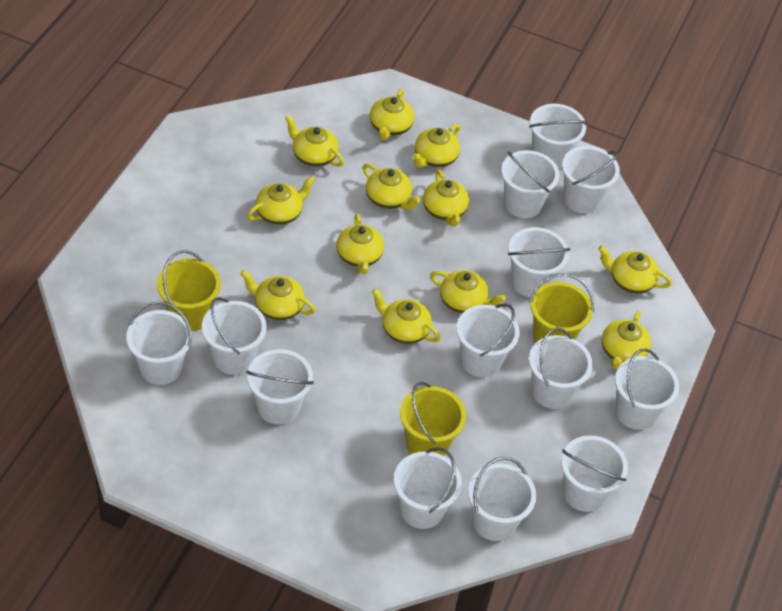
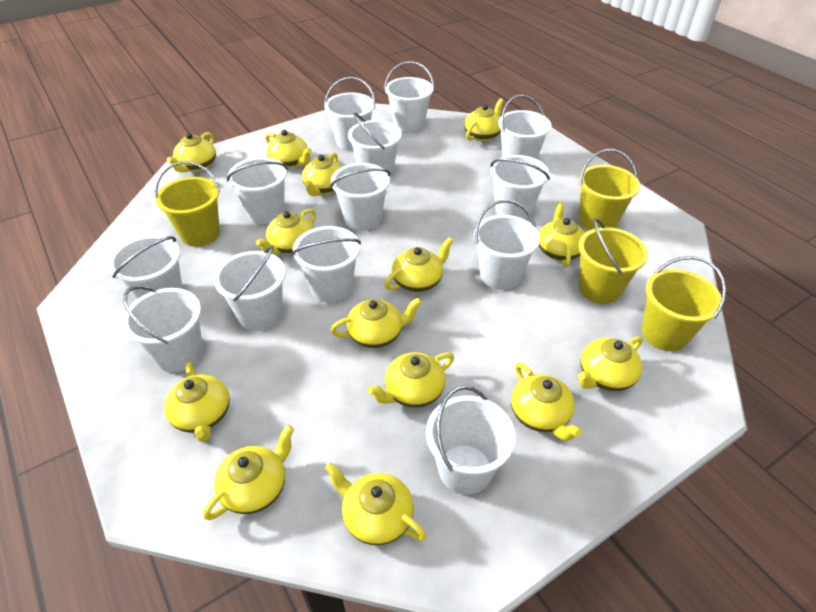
yellow bucket: [157,250,221,331] [400,382,466,456] [529,273,594,343] = 3 -> [154,161,220,247] [578,218,648,304] [579,149,640,230] [642,256,726,351] = 4
yellow teapot: [241,270,316,320] [247,176,315,225] [285,115,344,167] [336,213,384,274] [363,163,421,210] [370,89,414,140] [372,288,441,344] [412,124,461,168] [423,169,469,227] [430,270,506,313] [598,245,672,294] [602,311,651,369] = 12 -> [164,362,230,442] [167,132,216,173] [203,425,294,520] [256,208,316,255] [265,130,312,168] [302,152,342,196] [325,462,427,545] [330,298,422,348] [368,352,454,408] [384,237,453,292] [464,98,504,141] [511,362,582,441] [539,201,585,267] [578,336,643,391] = 14

